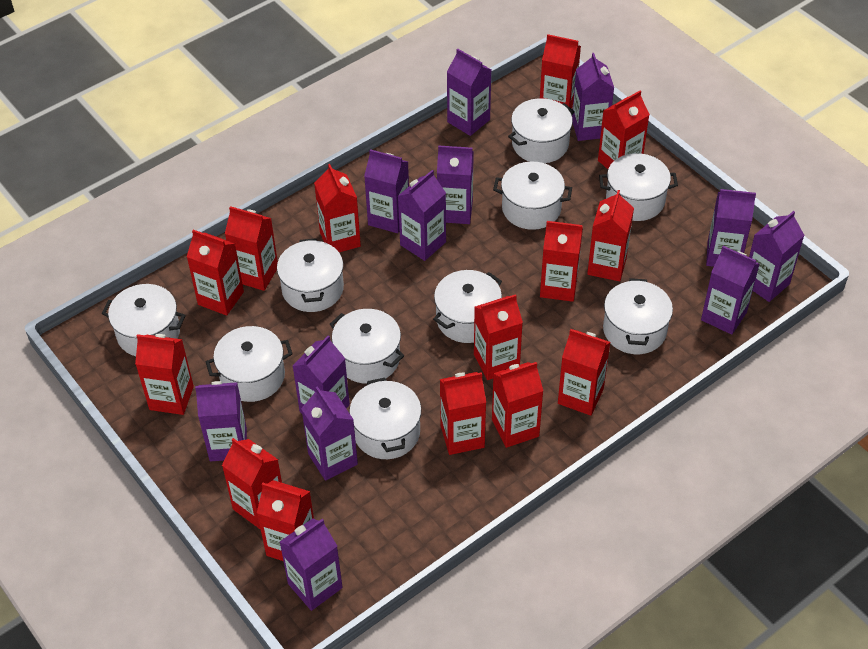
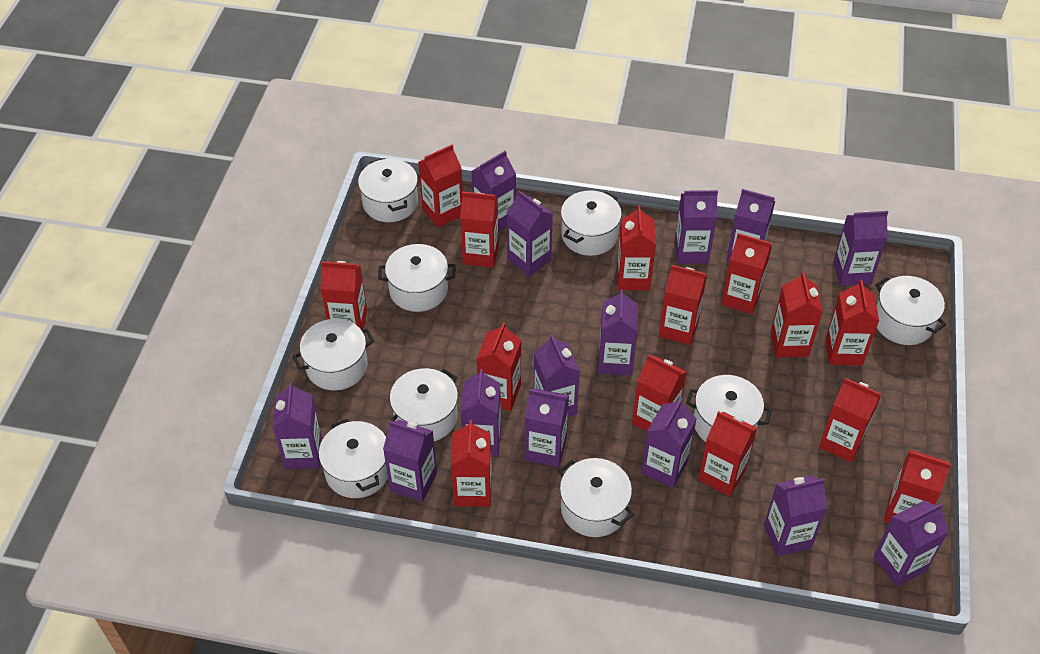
purple carton: [195,381,247,461] [280,518,343,611] [293,336,350,413] [301,386,358,481] [364,149,409,233] [398,170,446,261] [437,145,474,224] [447,49,491,136] [572,53,614,141] [701,246,760,335] [706,189,756,267] [749,211,804,302] = 12 -> [272,382,322,469] [383,420,437,502] [460,369,501,456] [471,151,516,232] [507,191,553,276] [525,388,569,467] [534,334,580,417] [598,289,638,376] [641,398,697,488] [674,190,718,264] [726,189,775,262] [764,475,828,556] [833,211,888,286] [874,501,949,587] = 14
white pot: [101,284,186,356] [206,326,293,402] [277,238,344,312] [330,309,404,384] [349,378,421,459] [433,270,502,343] [493,161,572,230] [508,98,575,163] [599,153,678,221] [603,278,673,354] = 10 -> [292,319,374,391] [319,419,388,498] [358,158,418,222] [378,244,455,312] [390,368,458,441] [558,458,634,537] [561,191,622,256] [686,375,772,442] [875,276,947,345] = 9

